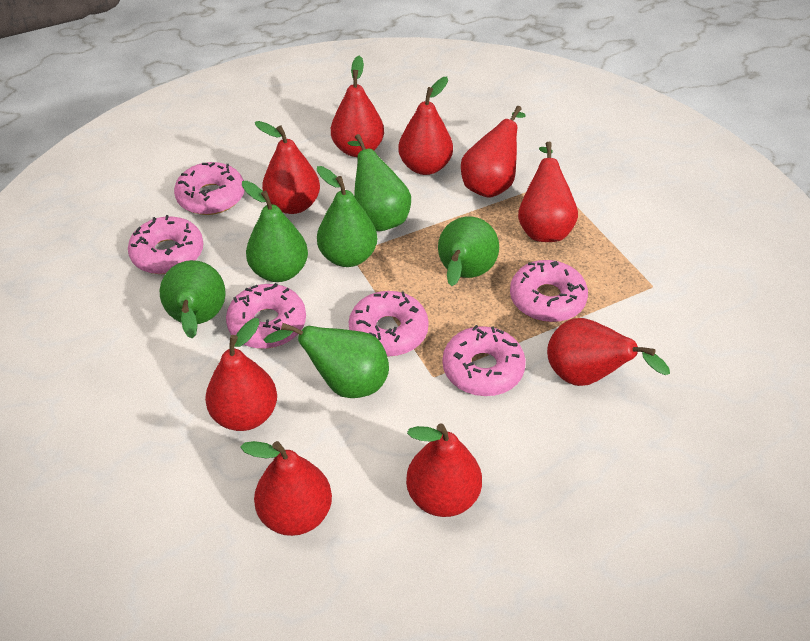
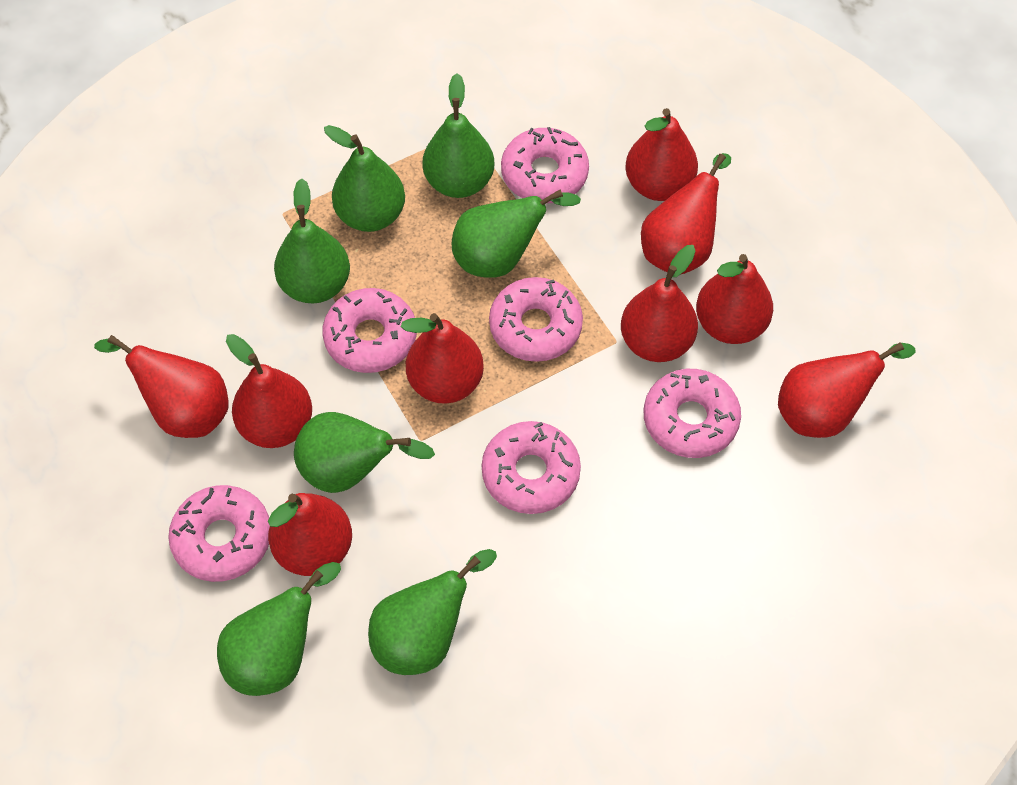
green pear: [160,260,225,338] [242,181,308,282] [264,323,389,398] [317,166,377,267] [347,134,411,231] [438,216,499,286] = 6 -> [217,562,341,696] [274,178,350,303] [294,412,435,493] [324,125,405,232] [368,549,497,675] [422,73,494,198] [452,189,581,278] = 7

